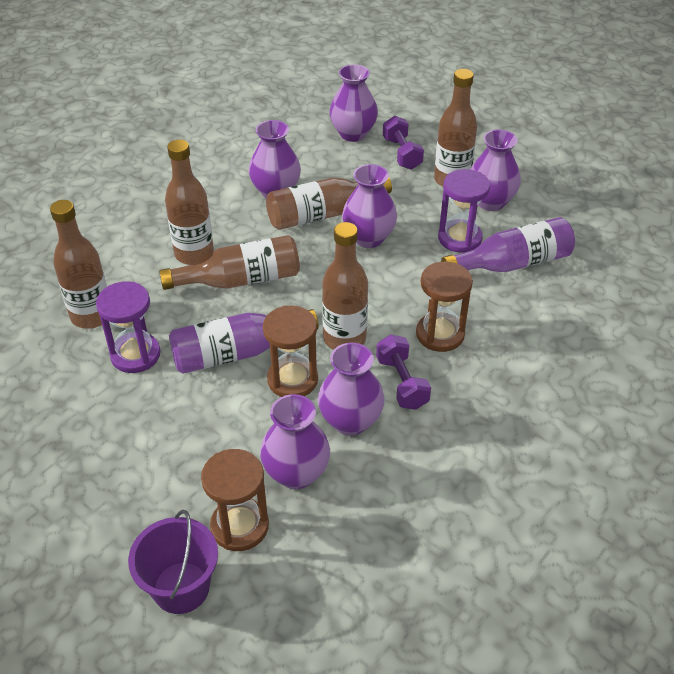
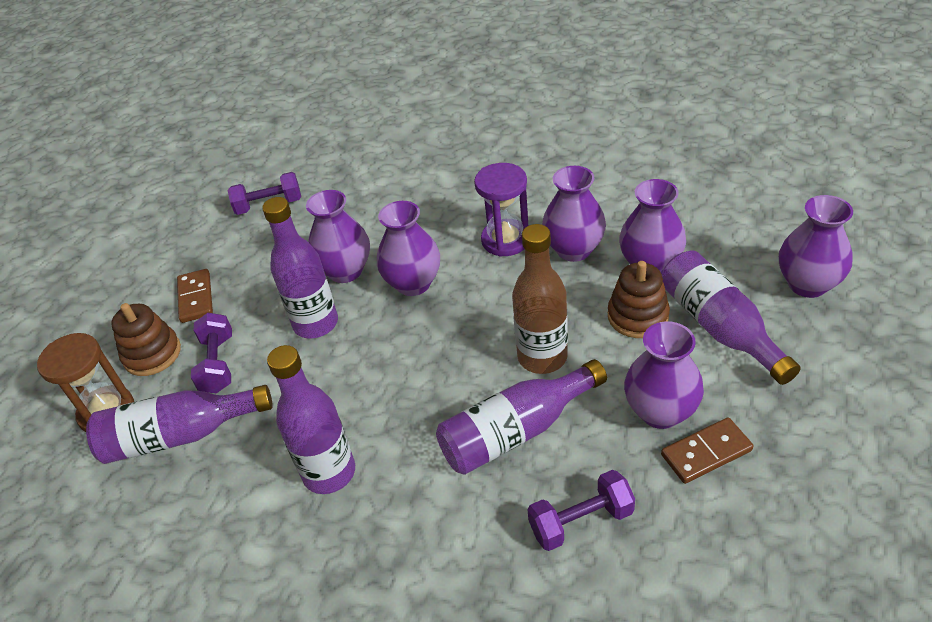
brown bottle: [50,200,107,329] [159,235,300,290] [165,140,214,265] [266,177,392,230] [322,222,368,350] [434,69,477,187] = 6 -> [512,224,568,374] = 1
brown domino: none = 0 -> [177,269,213,323] [661,417,754,484] = 2
brown hourglass: [201,449,269,551] [263,306,318,397] [416,262,473,352] = 3 -> [37,333,134,432] = 1
brown stacking toy: none = 0 -> [111,303,181,376] [608,261,670,338] = 2
purple bottle: [169,309,319,374] [441,217,575,272] = 2 -> [86,385,273,464] [262,197,338,338] [267,345,355,494] [436,359,607,475] [662,250,801,385] = 5
purple bucket: [128,510,218,614] = 1 -> none = 0
purple dumbbell: [376,334,431,410] [383,116,424,170] = 2 -> [191,313,232,393] [227,172,301,215] [528,470,635,551] = 3
purple hourglass: [96,281,161,373] [438,169,490,253] = 2 -> [474,163,528,257] = 1

